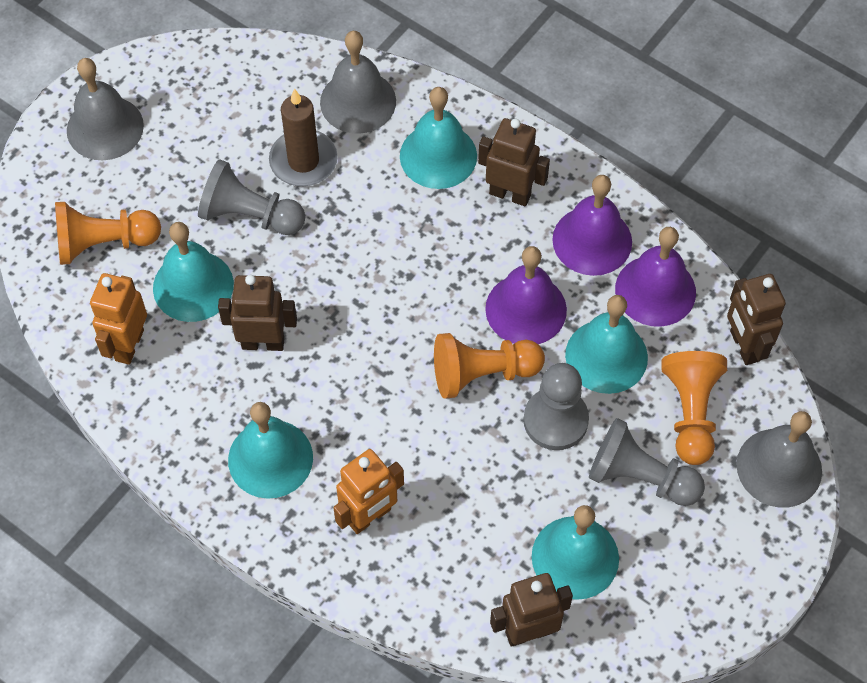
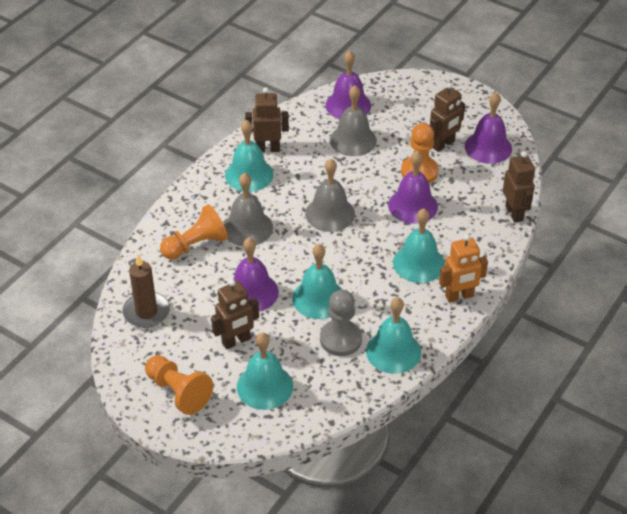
grey pawn: [198,159,305,235] [523,363,589,450] [589,418,705,506] = 3 -> [320,290,362,356] = 1
orange robot: [90,273,147,365] [333,449,404,534] = 2 -> [439,234,488,303] = 1
purple bell: [485,246,567,344] [552,175,632,276] [615,227,696,327] = 3 -> [233,238,279,312] [326,50,371,119] [388,151,438,224] [465,92,512,164] = 4

